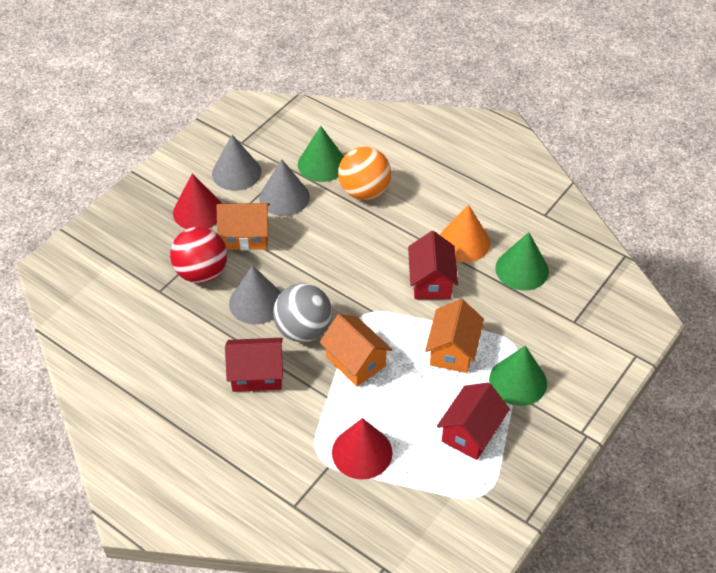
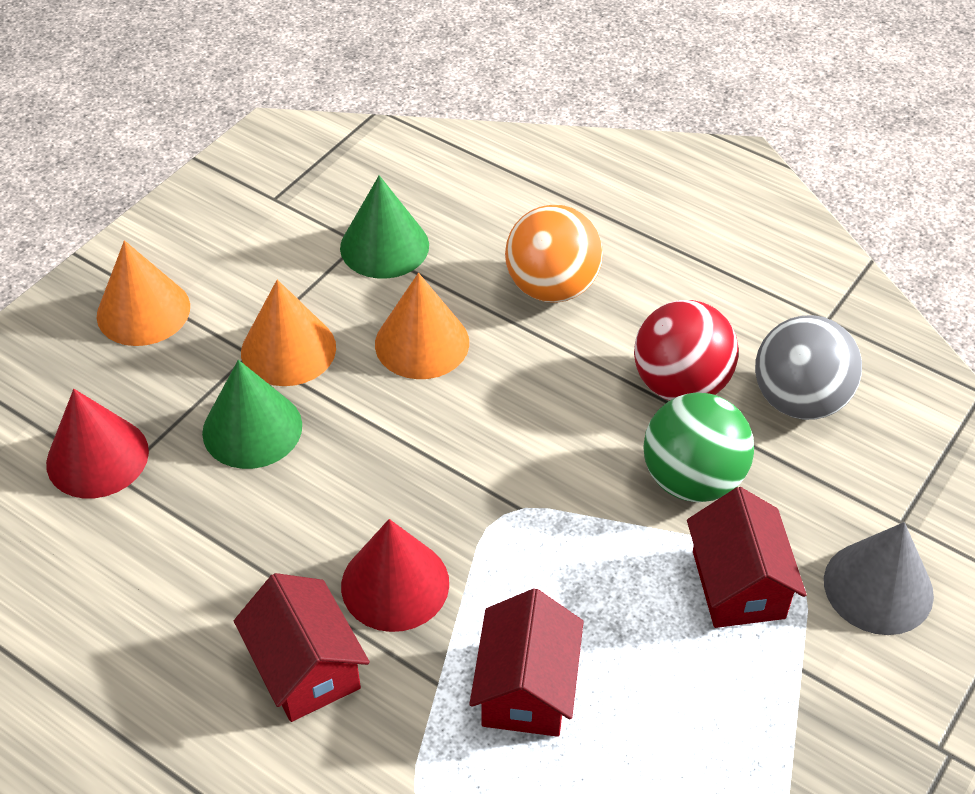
green ball: none = 0 -> [643,393,754,502] = 1
green cone: [298,126,344,182] [489,346,547,406] [495,232,549,291] = 3 -> [202,360,302,469] [340,175,429,279] = 2
grey cone: [212,135,262,191] [229,265,281,324] [259,159,310,216] = 3 -> [824,522,934,635] = 1
orange cone: [440,204,490,262] = 1 -> [96,240,190,346] [241,279,336,386] [375,273,469,379] = 3
orange house: [217,203,270,250] [319,314,393,387] [425,299,484,373] = 3 -> none = 0

